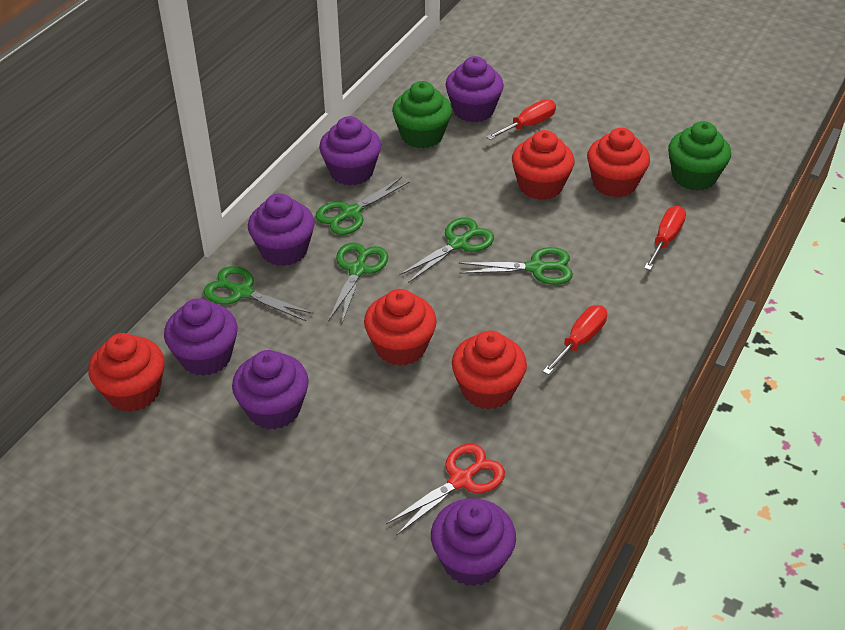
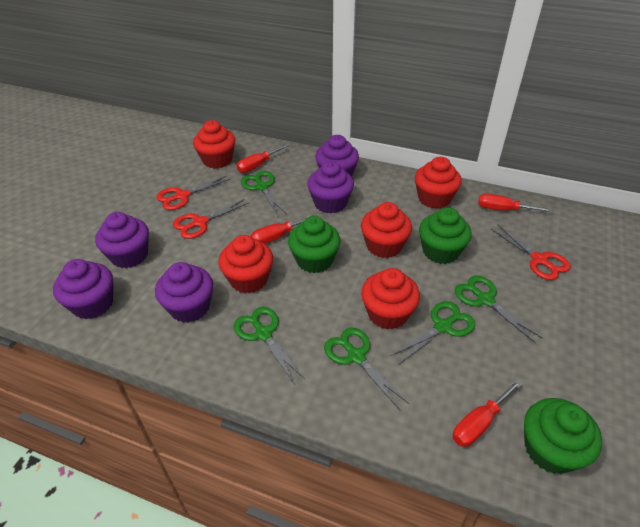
green cupcake: [392,81,452,148] [668,121,731,191] = 2 -> [288,216,340,273] [419,207,472,264] [524,398,602,474] = 3
purple cupcake: [164,298,238,376] [232,350,309,429] [248,193,315,266] [319,116,381,185] [431,498,516,586] [445,56,504,122] = 6 -> [53,259,113,319] [95,212,149,268] [155,262,213,323] [307,161,354,213] [315,135,359,177] = 5
red scissors: [386,444,505,536] = 1 -> [157,176,230,210] [173,199,250,239] [491,225,571,280] = 3
red screwdriver: [486,99,556,140] [543,305,607,375] [644,206,686,270] = 3 -> [237,144,289,173] [251,214,318,244] [453,379,523,447] [478,194,551,212] = 4

